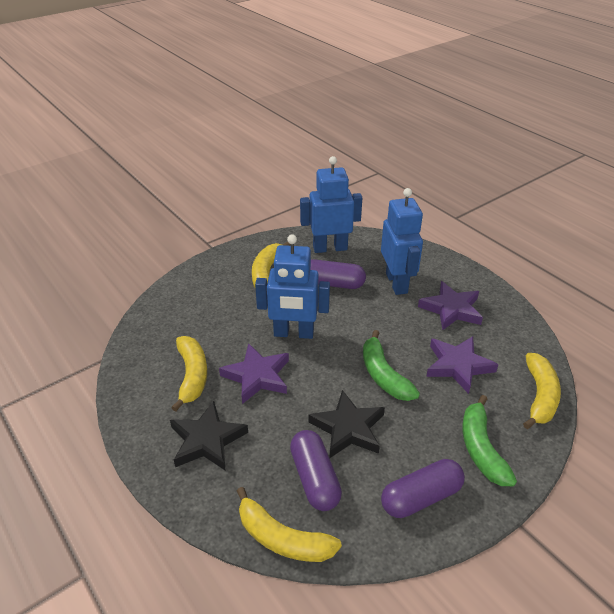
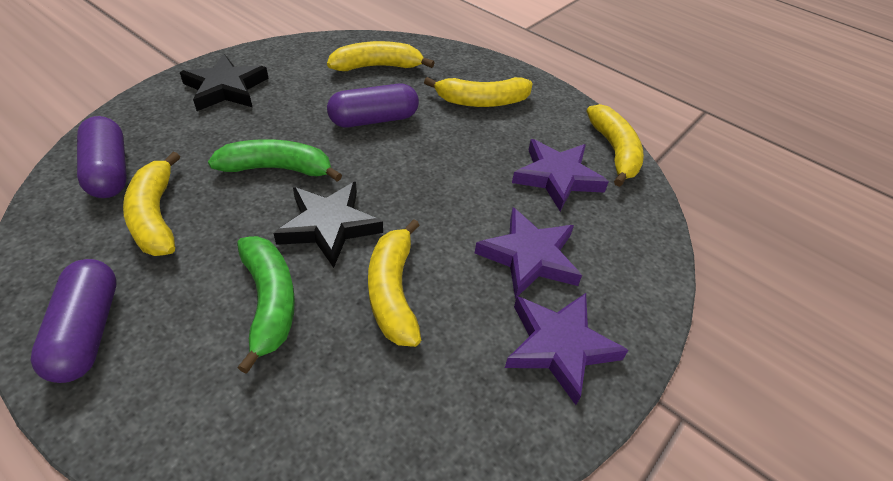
blue robot: [255,234,330,339] [300,156,362,253] [381,188,423,295] = 3 -> none = 0
yellow banana: [171,336,207,412] [237,487,342,562] [252,242,291,288] [523,353,561,429] = 4 -> [123,152,180,256] [327,41,435,71] [368,219,421,347] [424,77,533,107] [587,104,644,187] = 5

